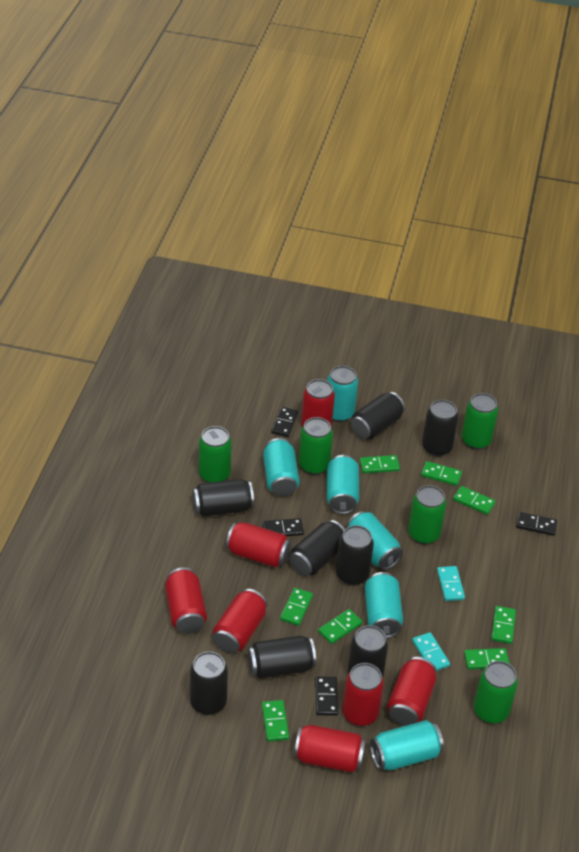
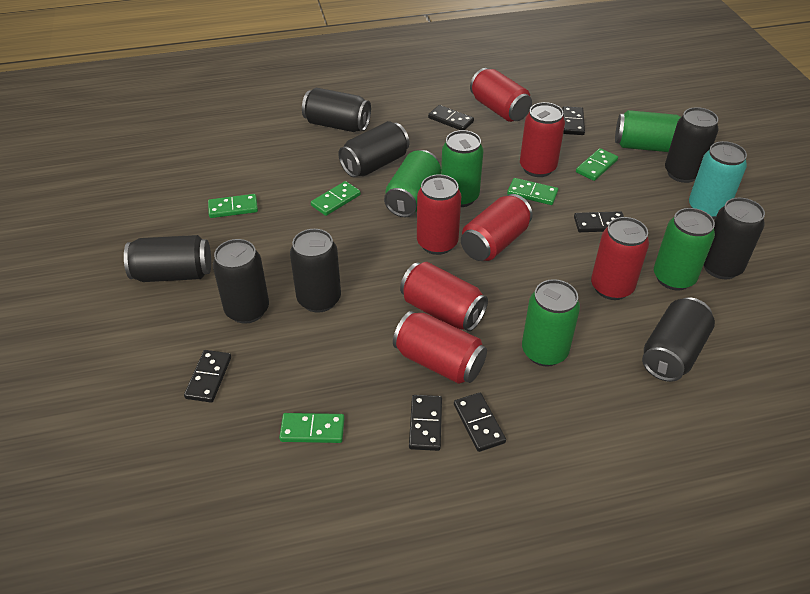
black domino: [262,518,304,536] [271,407,298,437] [315,676,339,716] [516,512,557,536] = 4 -> [184,350,231,403] [409,395,442,451] [428,105,474,130] [454,392,506,452] [562,106,585,135] [574,211,624,232] = 6
green domino: [262,700,289,742] [280,588,313,626] [318,609,362,644] [360,455,400,473] [421,461,462,486] [453,486,496,515] [464,648,510,669] [491,606,516,644] = 8 -> [208,194,258,218] [279,413,345,443] [311,181,361,216] [507,178,558,205] [576,148,618,181] = 5
turquoise can: [263,438,300,497] [327,366,358,422] [327,455,359,514] [346,511,403,570] [365,572,403,638] [370,720,444,771] = 6 -> [689,141,747,219] = 1
turquoise domino: [412,632,450,671] [437,566,465,601] = 2 -> none = 0

